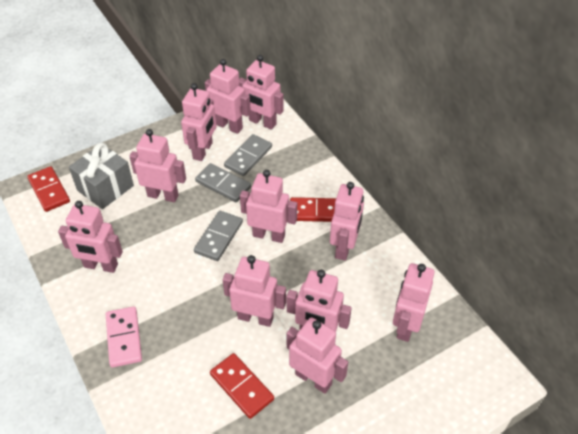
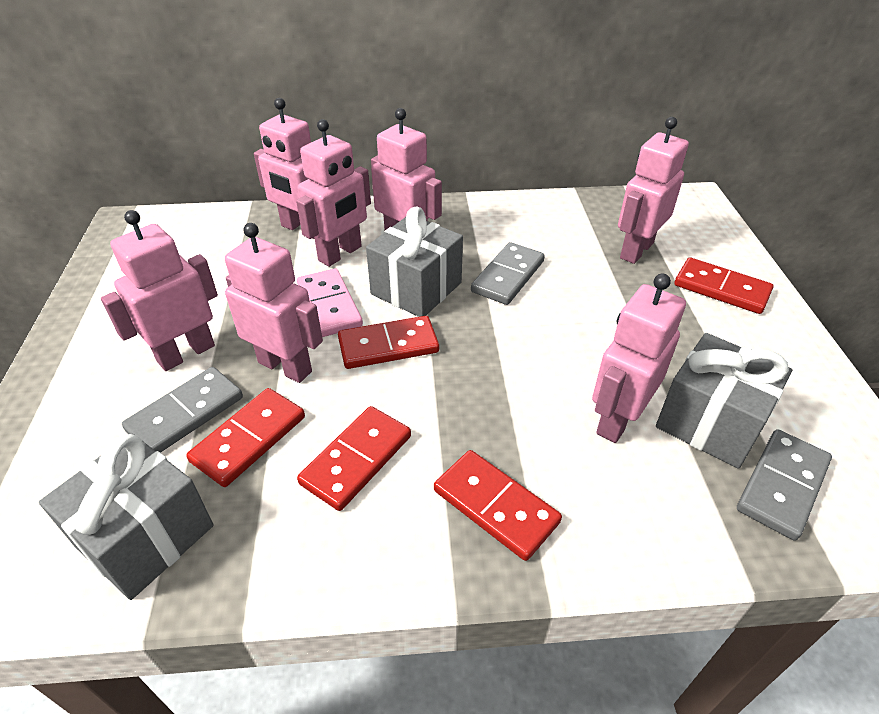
grey gift: [69,143,134,209] = 1 -> [39,434,214,600] [366,207,463,317] [656,333,792,469] = 3
pink robot: [58,201,123,273] [129,129,186,202] [181,83,216,161] [205,59,251,134] [223,255,286,327] [239,55,284,130] [240,170,297,243] [287,270,352,332] [287,317,348,394] [330,182,364,261] [393,263,435,342] = 11 -> [101,210,218,371] [225,223,323,383] [254,98,315,239] [296,119,371,267] [371,108,442,230] [592,273,686,443] [618,117,689,264] = 7
red domino: [27,166,70,212] [210,353,274,419] [290,197,336,222] = 3 -> [186,388,305,487] [297,406,411,511] [338,316,439,369] [434,450,562,561] [675,257,773,314] = 5

